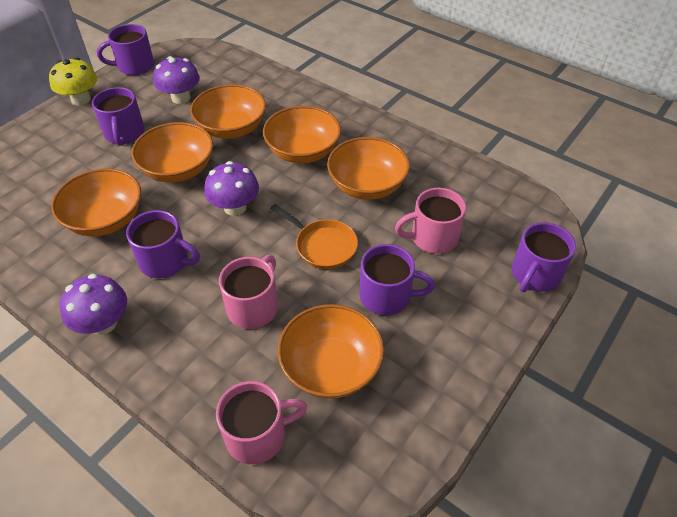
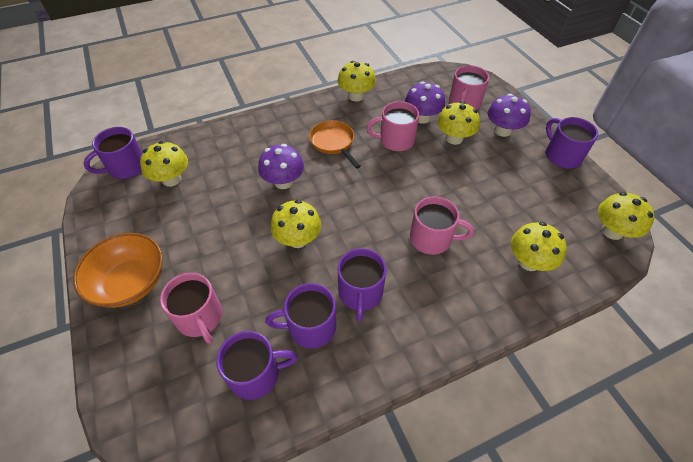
orange bowl: [51,168,141,237] [131,122,213,183] [190,84,266,139] [263,106,341,163] [278,304,384,399] [327,137,410,200] = 6 -> [73,233,163,308] = 1
pink mug: [216,381,307,464] [219,255,278,329] [395,188,466,254] = 3 -> [160,273,222,344] [366,101,419,151] [410,196,474,255] [449,65,489,110] = 4
yellow mushroom: [49,58,97,105] = 1 -> [140,141,188,187] [271,200,321,248] [338,61,376,101] [437,101,480,145] [511,222,567,271] [598,192,655,240] = 6

